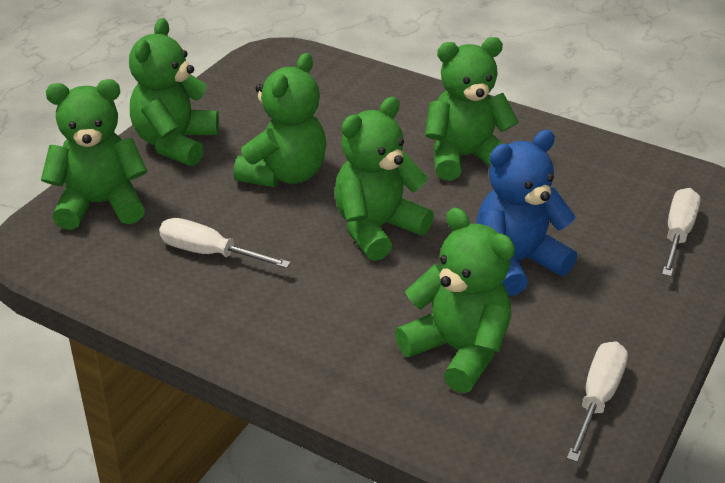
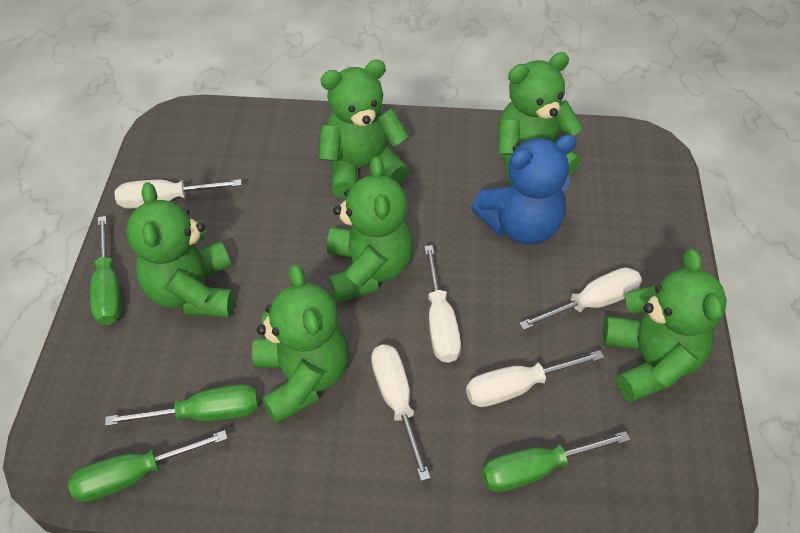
green screwdriver: none = 0 -> [68,430,228,502] [90,216,121,325] [105,384,258,426] [482,431,630,492] = 4
white screwdriver: [159,218,291,268] [567,341,628,462] [662,188,701,277] = 3 -> [114,179,242,209] [371,345,431,481] [424,245,461,363] [466,350,604,407] [519,267,642,330] = 5

